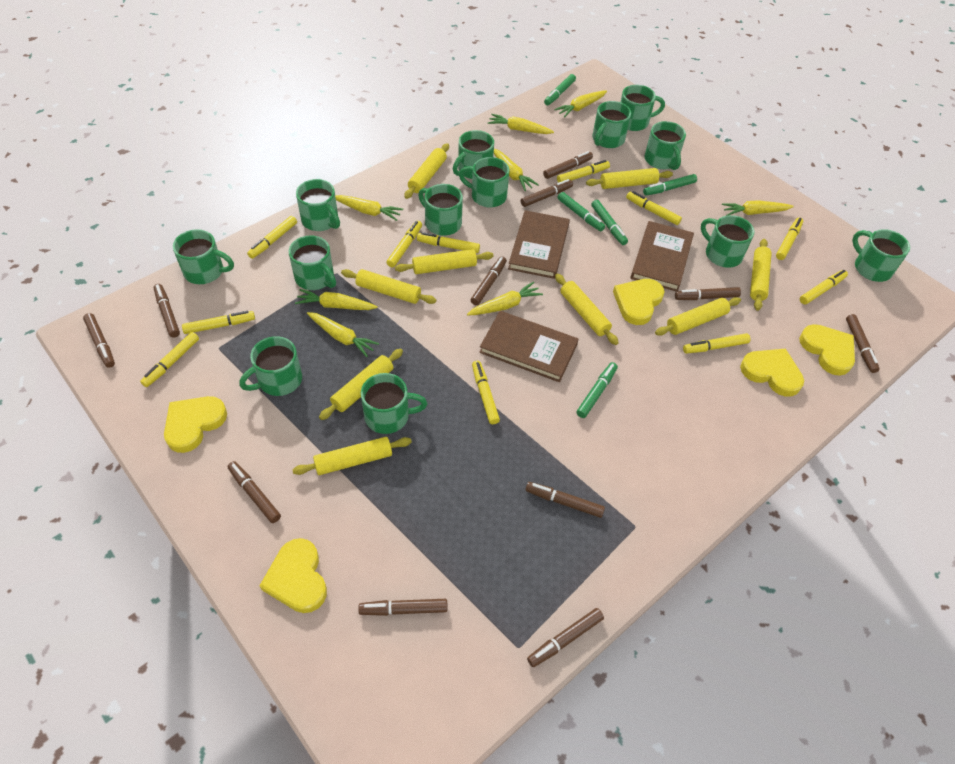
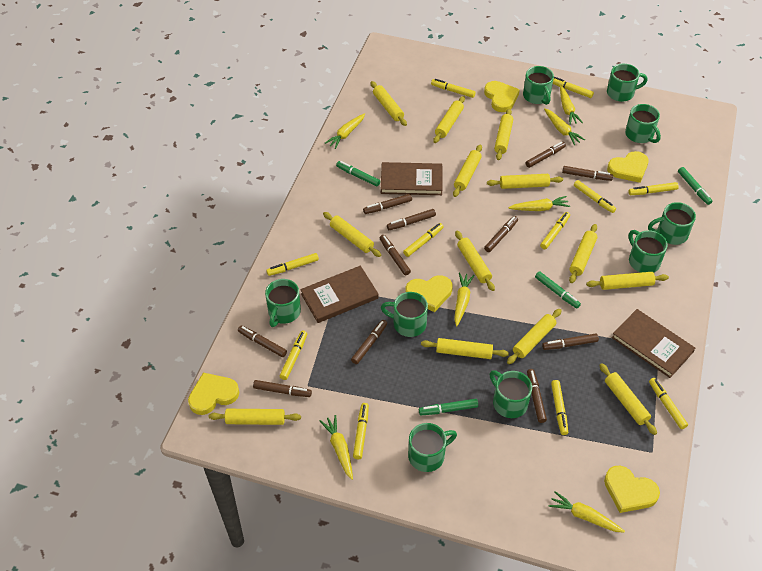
green marker: [544,74,576,106] [557,192,605,231] [576,362,618,418] [591,200,628,245] [643,174,697,196] = 5 -> [336,161,380,187] [419,399,478,415] [535,271,581,309] [678,167,712,205] = 4
green mug: [173,229,234,284] [239,336,302,396] [288,235,336,290] [296,179,340,231] [361,373,427,434] [418,184,463,236] [453,130,494,179] [459,157,509,207] [593,101,631,148] [621,85,665,131] [645,121,686,170] [701,215,754,268] [852,229,910,282] = 13 -> [265,279,301,327] [381,292,428,337] [408,423,457,472] [490,370,532,418] [523,66,554,105] [607,64,648,102] [625,104,661,143] [628,230,668,273] [648,202,696,245] = 9
yellow carrot: [295,289,378,310] [307,312,379,357] [335,195,403,221] [467,282,543,315] [488,114,554,134] [494,149,539,191] [554,90,607,118] [722,200,794,216] = 8 -> [320,415,353,480] [325,113,365,149] [454,273,475,326] [508,196,570,211] [544,108,585,145] [549,491,625,533] [560,86,583,125] = 7
yellow rolling pin: [293,437,412,475] [319,349,403,420] [341,269,436,304] [395,249,493,274] [404,143,449,199] [555,273,619,345] [586,168,673,189] [655,297,741,336] [750,239,772,311] = 9 -> [209,409,301,425] [323,212,381,257] [371,81,407,126] [421,338,509,359] [433,96,465,143] [453,145,482,197] [455,231,495,291] [487,174,563,189] [494,108,513,160] [507,309,562,364] [569,224,597,283] [586,272,669,290] [599,363,657,435] = 13

